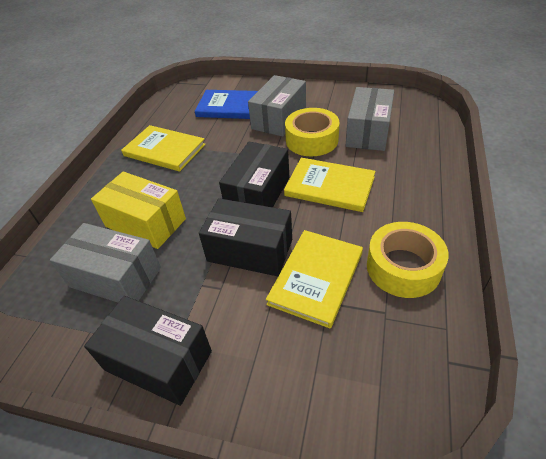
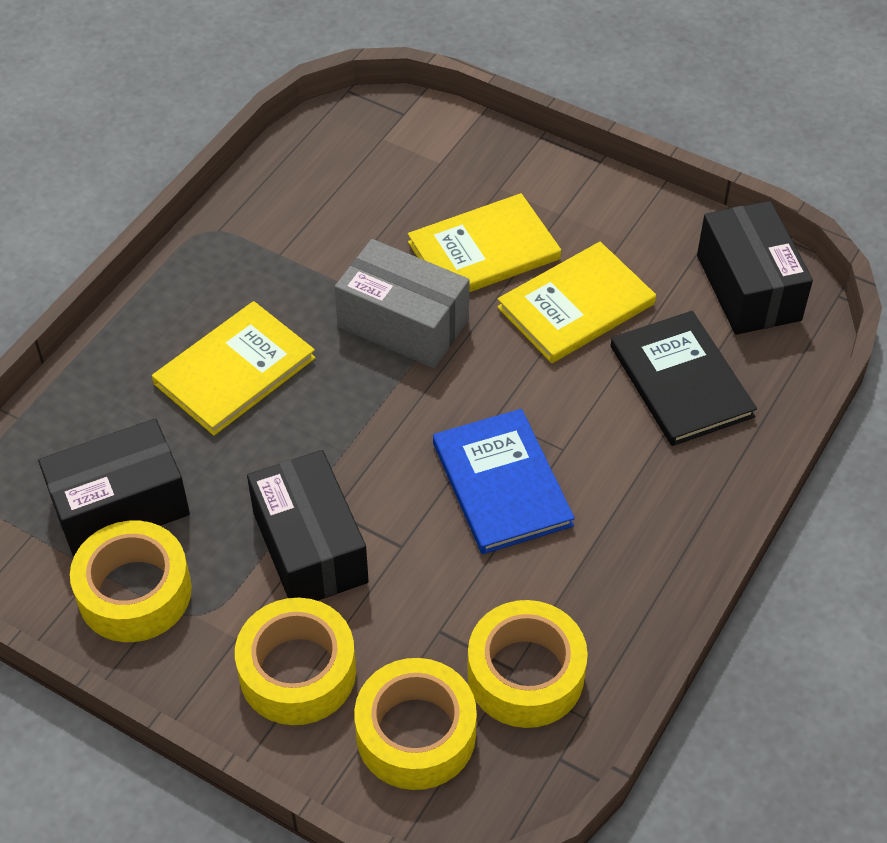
black book: none = 0 -> [611,311,757,446] = 1
grey box: [50,223,161,302] [248,75,306,137] [346,87,394,151] = 3 -> [335,239,470,368] = 1
yellow box: [91,171,186,249] = 1 -> none = 0
yellow tape: [285,108,340,156] [367,222,449,298] = 2 -> [70,521,192,642] [235,598,356,725] [354,658,477,790] [467,600,588,728] = 4

